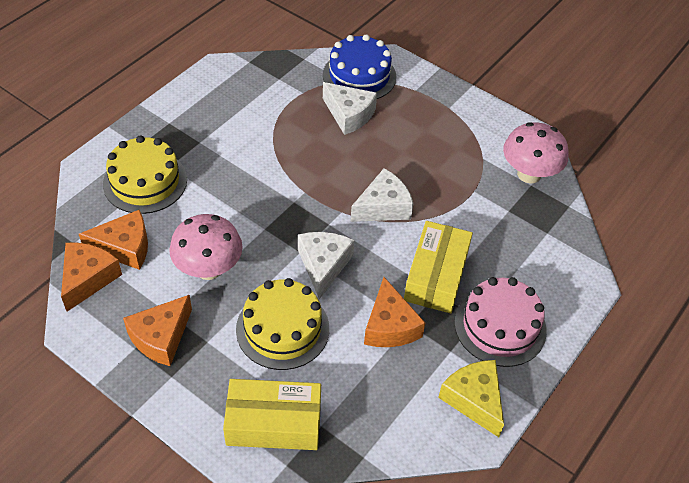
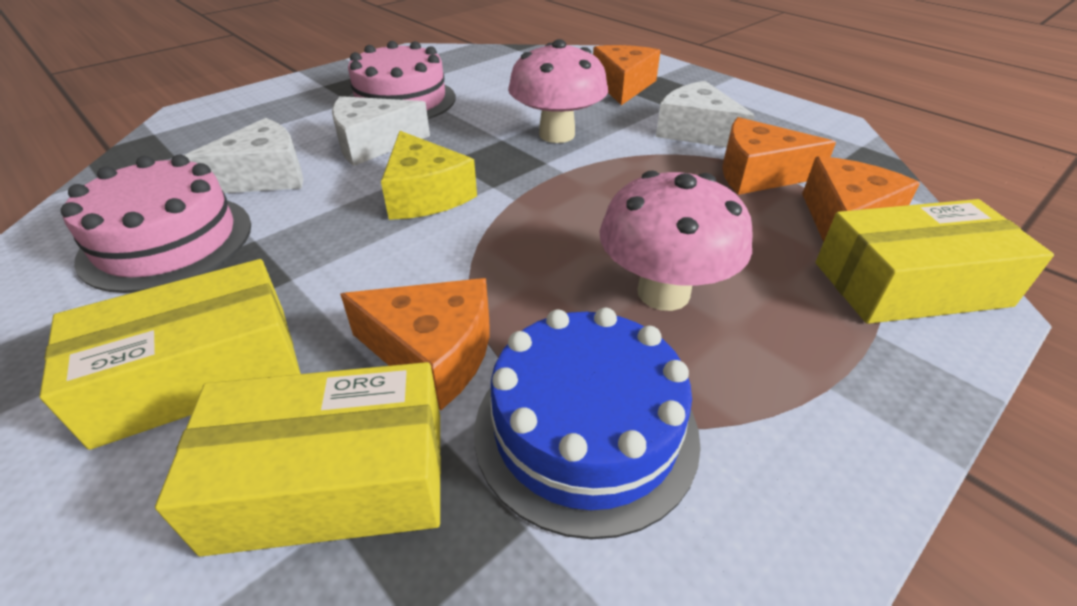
pink cake: [454,277,547,367] = 1 -> [61,155,251,293] [348,41,456,119] = 2
yellow box: [223,379,321,450] [404,221,473,313] = 2 -> [39,259,301,450] [155,362,441,557] [816,199,1054,324] = 3
yellow cake: [103,135,187,214] [236,278,329,370] = 2 -> none = 0

